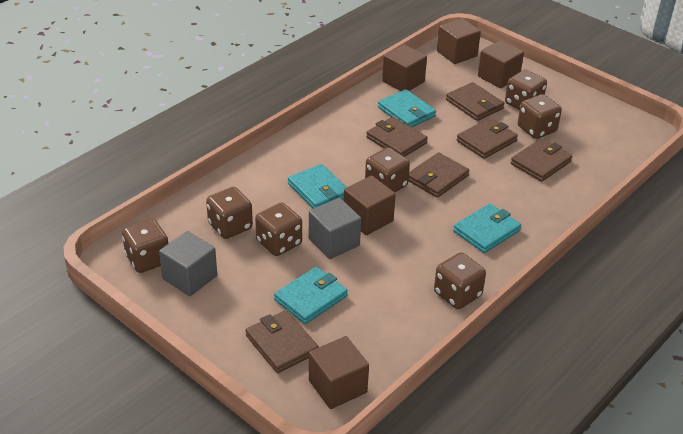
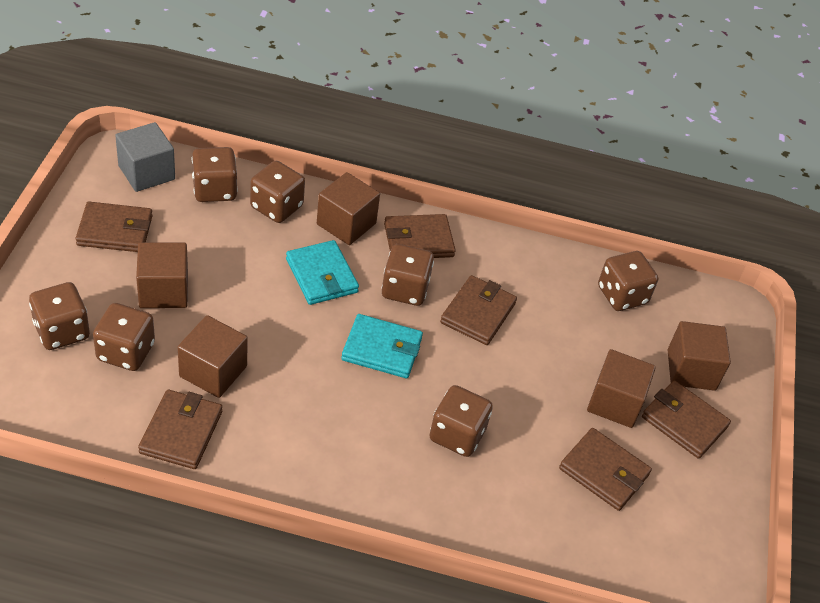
grey cube: [159,231,217,296] [309,198,361,259] = 2 -> [115,122,175,192] = 1
turquoise wallet: [274,267,348,324] [288,164,347,209] [378,89,436,127] [453,203,521,253] = 4 -> [286,240,359,305] [341,314,423,378] = 2

